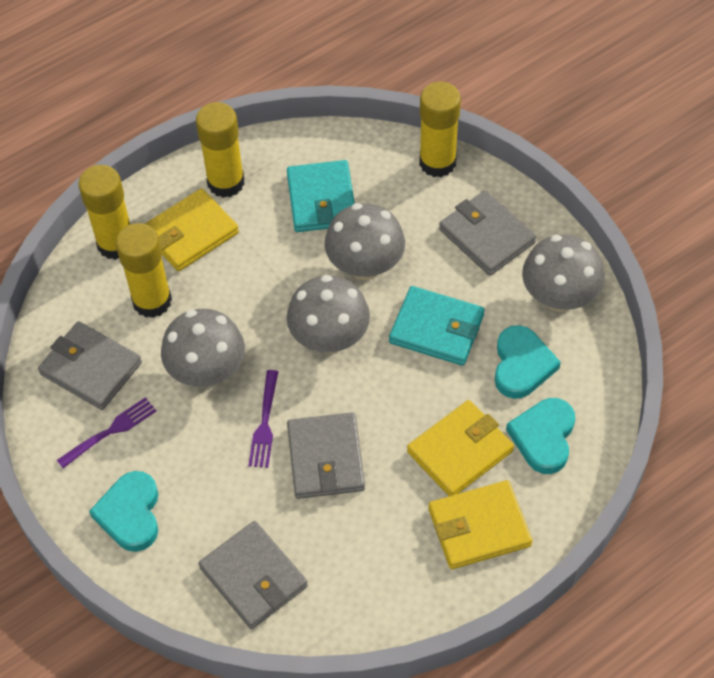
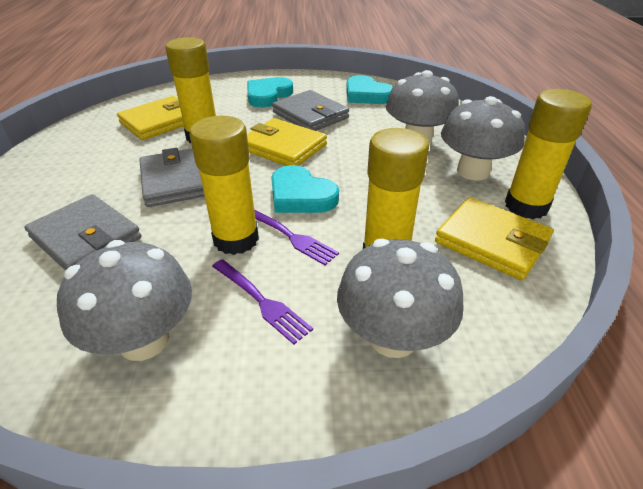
grey wallet: [38,321,142,410] [199,521,308,629] [287,412,365,499] [439,191,536,276] = 4 -> [24,194,141,271] [139,148,204,207] [272,90,349,131] = 3
turquoise wallet: [287,160,355,232] [389,286,485,366] = 2 -> none = 0

